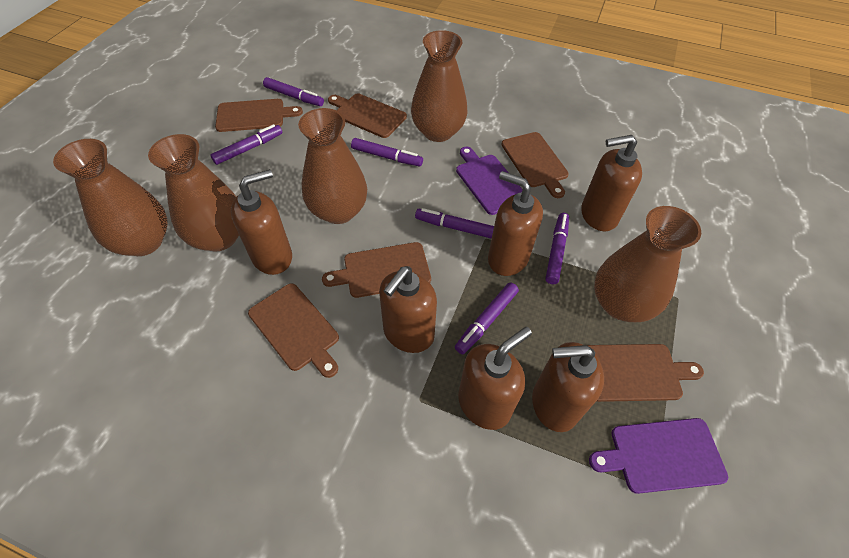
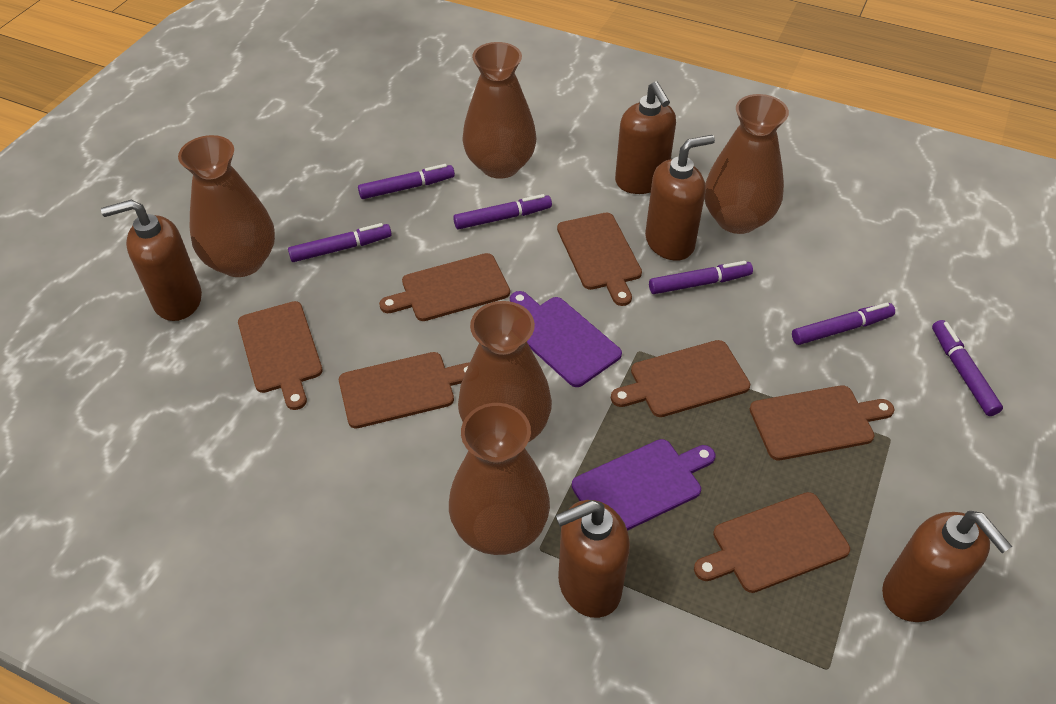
brown cutting board: [215,99,303,132] [248,283,339,378] [322,242,431,298] [328,93,407,138] [501,132,569,198] [587,344,704,402] = 6 -> [238,301,323,410] [339,352,470,428] [379,253,510,321] [557,213,642,306] [611,340,750,417] [694,492,850,593] [750,385,895,460] = 7
brown soap dispenser: [231,169,292,275] [379,266,437,353] [458,327,532,430] [488,171,543,276] [532,342,604,432] [581,135,642,231] = 6 -> [101,200,202,321] [555,500,630,618] [615,81,676,194] [645,135,715,261] [882,511,1012,622] = 5

